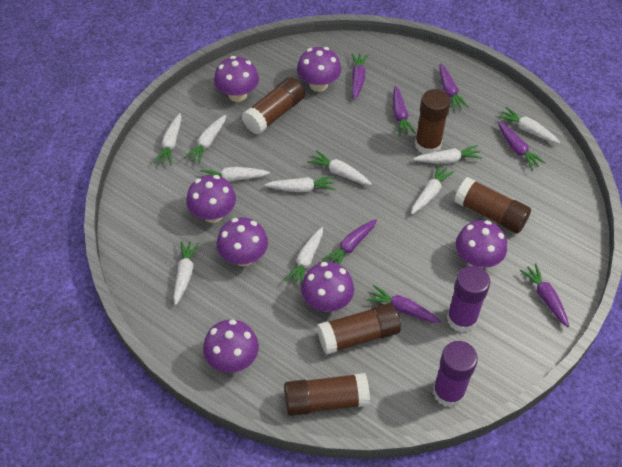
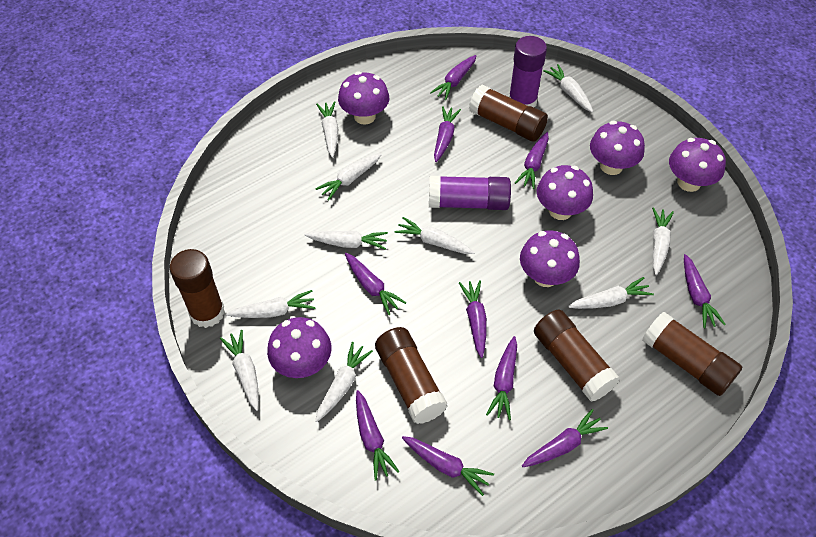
purple carrot: [322,219,377,265] [352,53,368,100] [366,285,441,323] [393,86,416,136] [439,63,469,111] [498,121,546,170] [520,263,569,327] = 7 -> [345,253,406,315] [356,390,399,481] [402,436,494,496] [430,55,476,100] [434,106,461,162] [459,280,487,358] [486,336,517,420] [515,132,549,189] [522,409,608,467] [684,254,726,328] = 10
purple mushroom: [186,175,236,223] [203,320,259,373] [214,56,259,102] [217,217,268,266] [297,47,341,92] [301,262,354,312] [456,220,507,269] = 7 -> [267,317,332,378] [338,71,389,125] [520,230,580,287] [537,165,593,220] [590,121,645,175] [669,138,726,192] = 6

